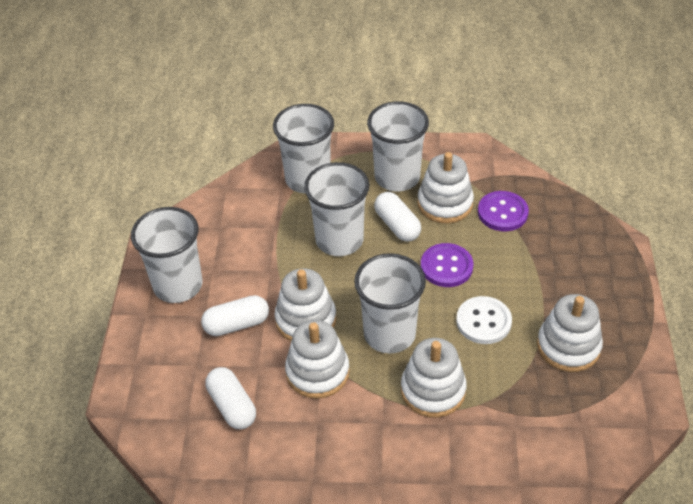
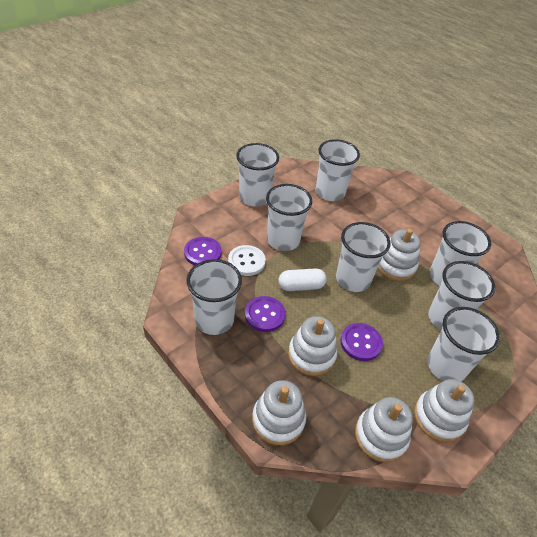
purple button: [421,243,474,287] [478,191,529,231] = 2 -> [184,237,222,265] [245,296,286,332] [340,323,383,361] = 3
white capsule: [201,295,269,336] [206,367,256,429] [374,192,421,242] = 3 -> [278,268,327,291] = 1
white cup: [131,207,202,303] [273,104,334,194] [304,162,369,256] [354,253,426,354] [367,101,429,191] = 5 -> [187,259,242,335] [236,143,279,207] [266,184,312,251] [315,139,360,201] [336,222,390,292] [427,307,500,381] [428,261,495,330] [429,221,491,286] = 8

